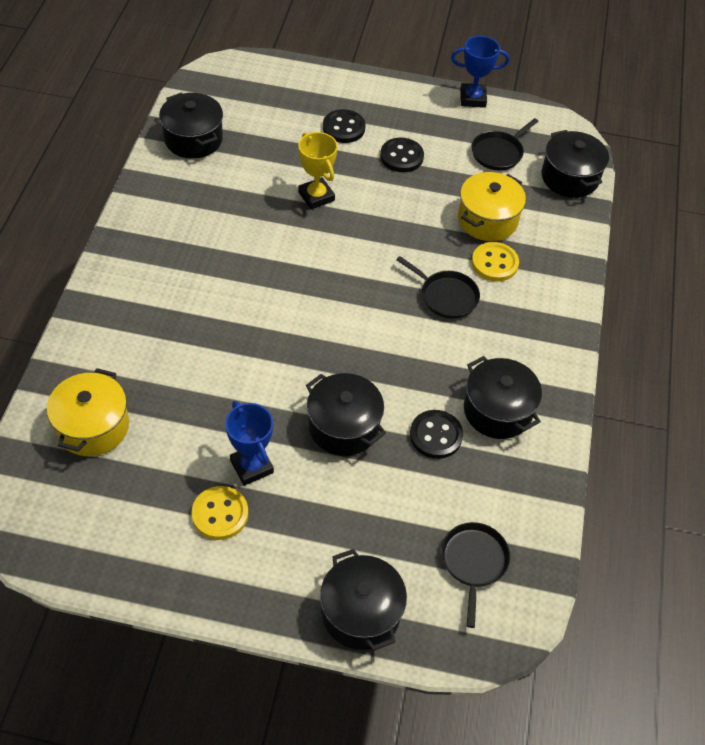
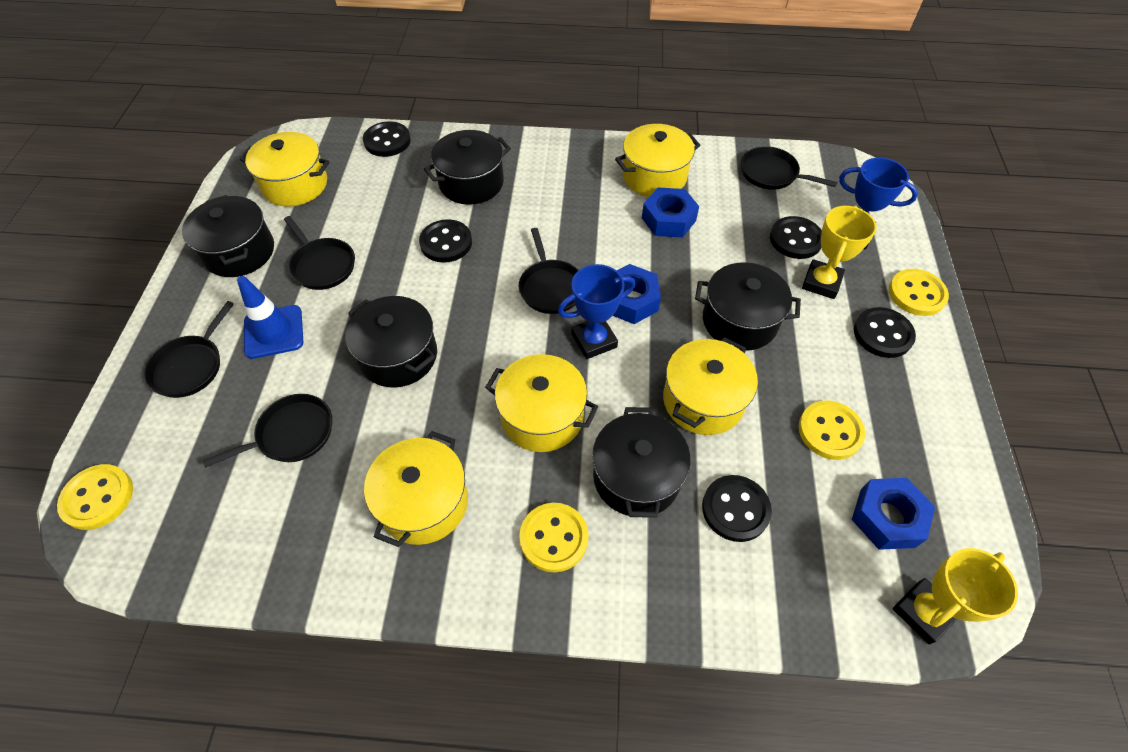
black button: [323,109,366,143] [380,138,424,172] [410,410,463,459] = 3 -> [363,121,411,157] [419,219,472,263] [702,475,772,542] [770,216,822,259] [854,307,916,358] = 5
black pan: [396,256,480,319] [441,522,510,628] [472,118,539,170] = 3 -> [144,301,234,398] [203,394,332,468] [284,216,355,290] [519,228,579,314] [741,146,837,190] = 5
blue nut: none = 0 -> [613,264,661,324] [642,188,699,238] [852,478,935,550] = 3
blue traffic cone: none = 0 -> [237,276,303,359] = 1
yellow button: [192,486,248,540] [472,242,519,282] = 2 -> [57,464,133,530] [519,503,588,572] [798,400,865,460] [889,269,949,316] = 4
yellow pot: [47,368,129,456] [458,172,526,241] = 2 -> [240,132,330,207] [364,431,468,547] [485,354,598,452] [615,124,701,197] [663,337,758,435] = 5
yellow trophy: [298,132,338,210] = 1 -> [802,206,877,299] [893,548,1018,645] = 2

